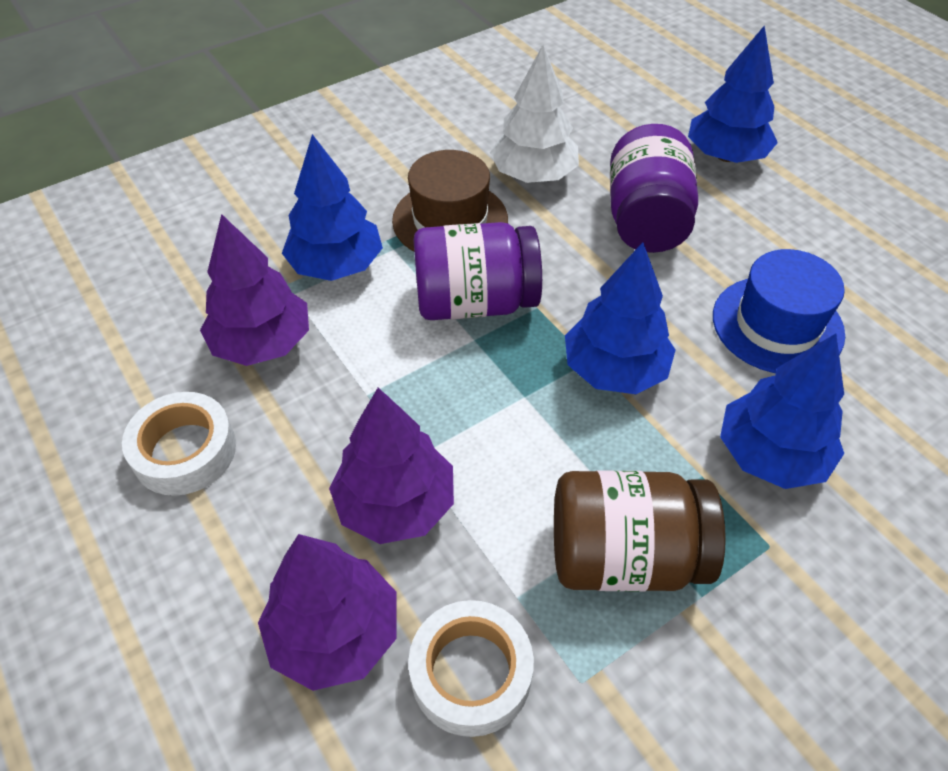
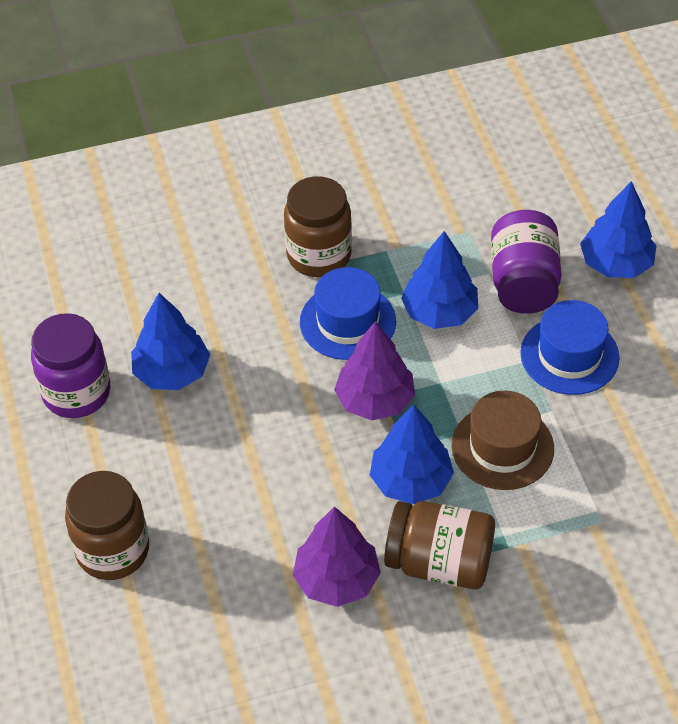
blue hat: [713,249,845,373] = 1 -> [300,267,396,360] [520,300,620,395] = 2
brown jar: [554,470,726,592] = 1 -> [65,471,149,580] [284,176,352,277] [384,501,495,589] = 3
purple tree: [200,214,309,366] [258,534,397,691] [329,388,454,544] = 3 -> [293,506,381,607] [334,321,415,421] = 2
white tape: [122,392,236,496] [408,600,534,737] = 2 -> none = 0
white tree: [490,45,579,183] = 1 -> none = 0

